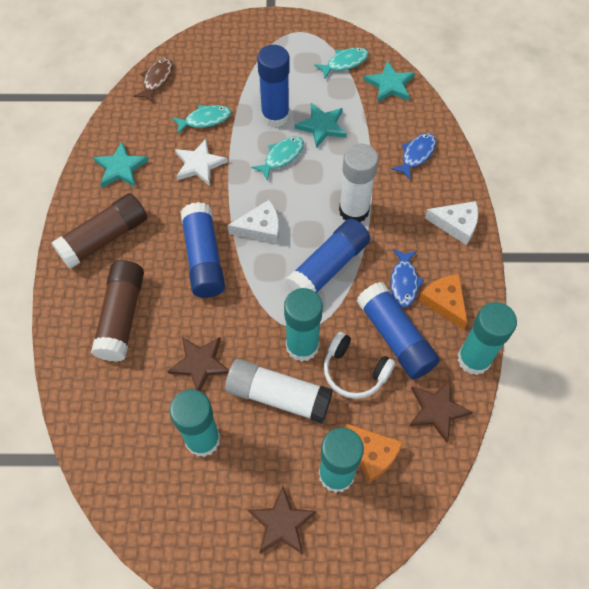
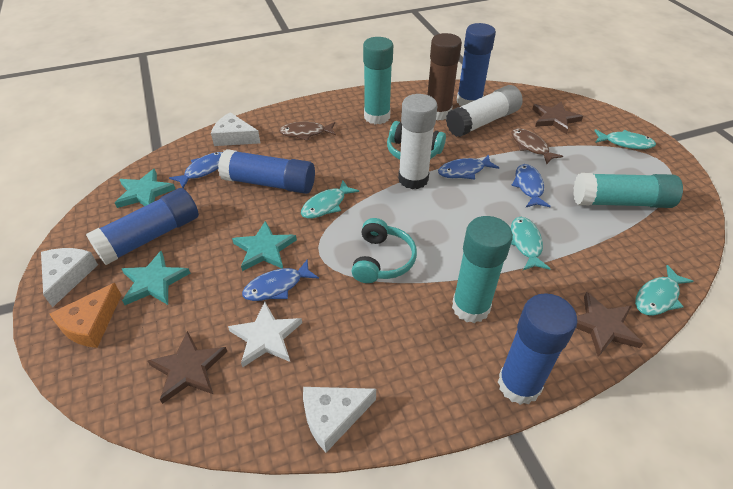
blue fish: [390,249,424,307] [391,133,436,180] = 2 -> [169,152,223,188] [242,259,319,301] [438,155,499,179] [511,164,551,207] = 4
brown fish: [134,58,173,103] = 1 -> [279,122,336,141] [511,128,563,164] = 2
brown glue stick: [51,193,147,269] [91,260,144,362] = 2 -> [427,33,462,121] = 1
orange cheese: [345,423,403,483] [419,274,468,330] = 2 -> [50,283,122,348] = 1
turquoise fish: [172,105,231,135] [251,137,304,181] [314,47,369,79] = 3 -> [301,181,359,218] [511,217,551,270] [594,129,656,149] [635,265,693,316] = 4
turquoise glue stick: [169,389,221,457] [284,288,323,362] [319,428,364,493] [457,302,517,375] = 4 -> [363,37,393,124] [452,216,513,323] [573,173,683,208] = 3
turquoise headphones: none = 0 -> [351,218,417,283] [387,121,446,160] = 2
white cheese: [228,200,279,244] [425,201,478,245] = 2 -> [41,248,98,307] [211,112,260,146] [303,387,376,452] = 3
white headphones: [324,332,395,399] = 1 -> none = 0

